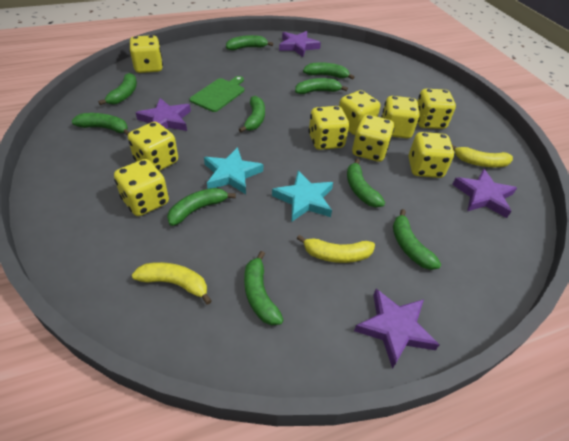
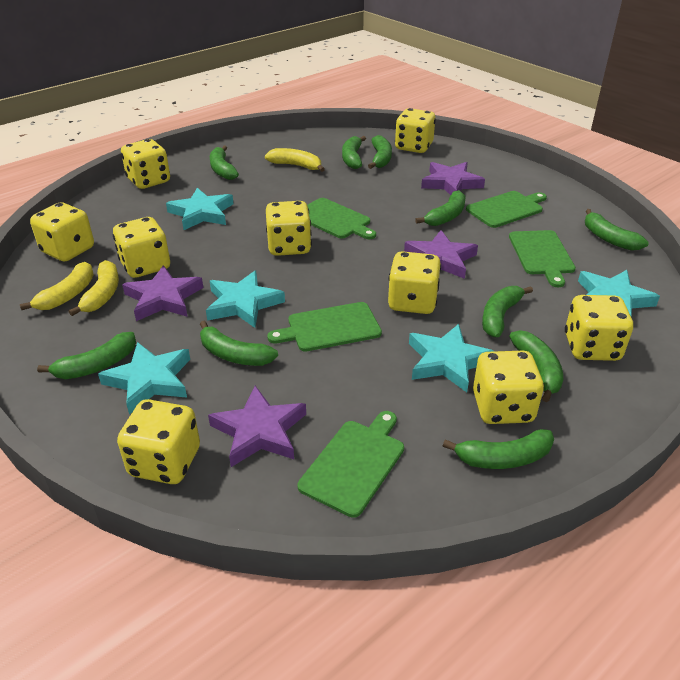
green cutting board: [190,76,244,112] = 1 -> [267,302,382,352] [297,411,404,518] [307,198,376,239] [466,191,547,228] [509,230,576,287] = 5
turquoise star: [204,147,263,194] [272,171,333,221] = 2 -> [98,342,190,415] [166,188,233,230] [206,270,285,328] [409,324,494,392] [578,270,660,316] = 5

